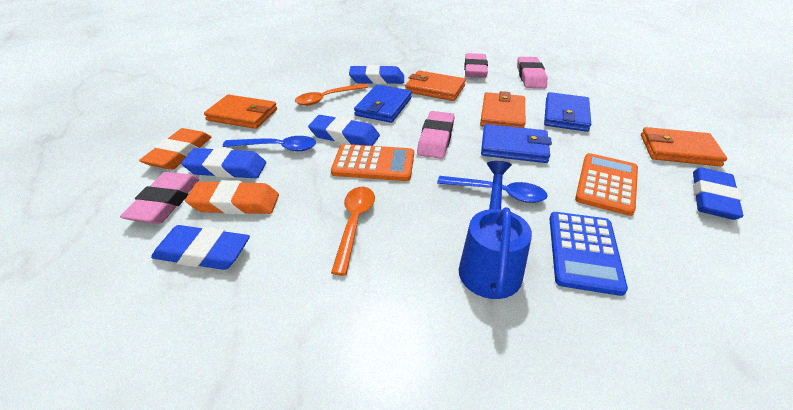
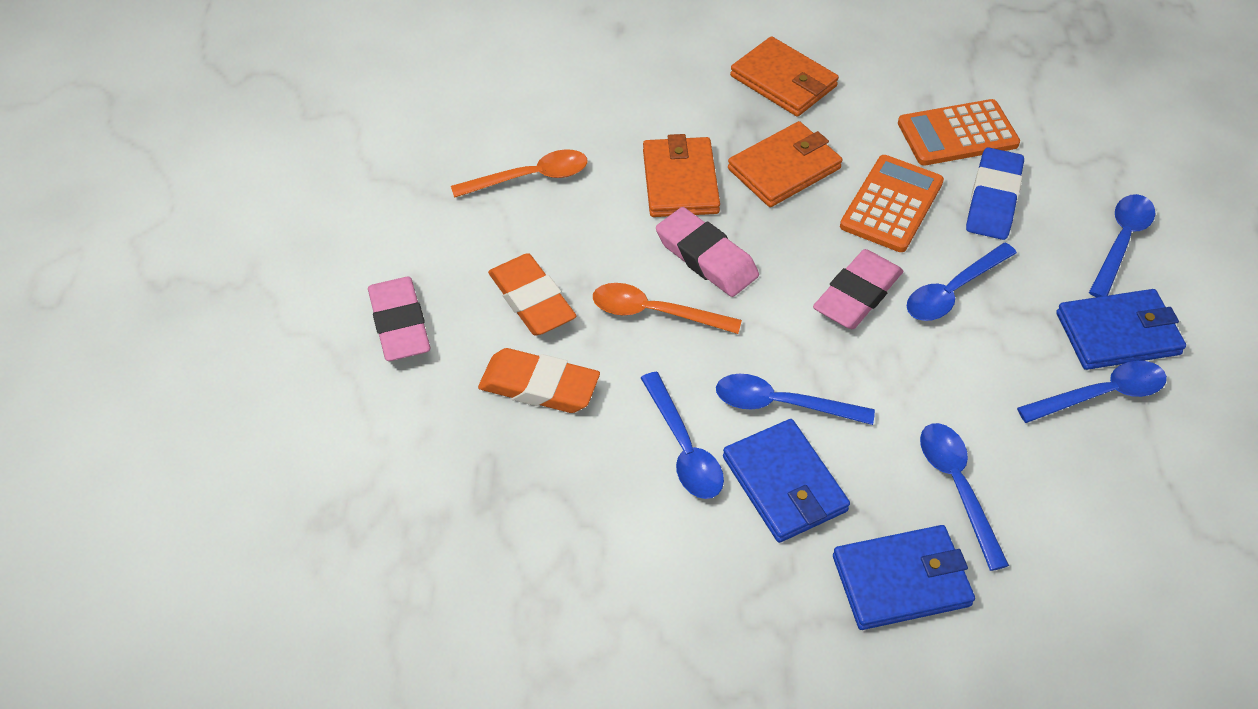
blue calculator: [549,212,628,296] = 1 -> none = 0
blue eraser: [151,225,250,270] [181,148,266,178] [308,115,380,146] [349,65,404,84] [693,168,743,220] = 5 -> [966,147,1024,240] = 1
blue spoon: [223,136,316,151] [437,176,547,203] = 2 -> [641,372,724,499] [716,374,875,425] [907,243,1017,321] [920,423,1009,571] [1017,361,1167,423] [1089,194,1155,297] = 6
blue watering can: [459,161,532,299] = 1 -> none = 0
orange wallet: [204,95,277,129] [405,70,466,101] [480,91,525,128] [641,127,727,167] = 4 -> [643,134,720,217] [728,121,842,207] [730,36,839,117] = 3
pink eraser: [120,172,200,224] [417,111,455,159] [464,53,488,78] [517,57,547,88] = 4 -> [368,277,430,361] [656,207,759,297] [813,249,903,329] = 3

